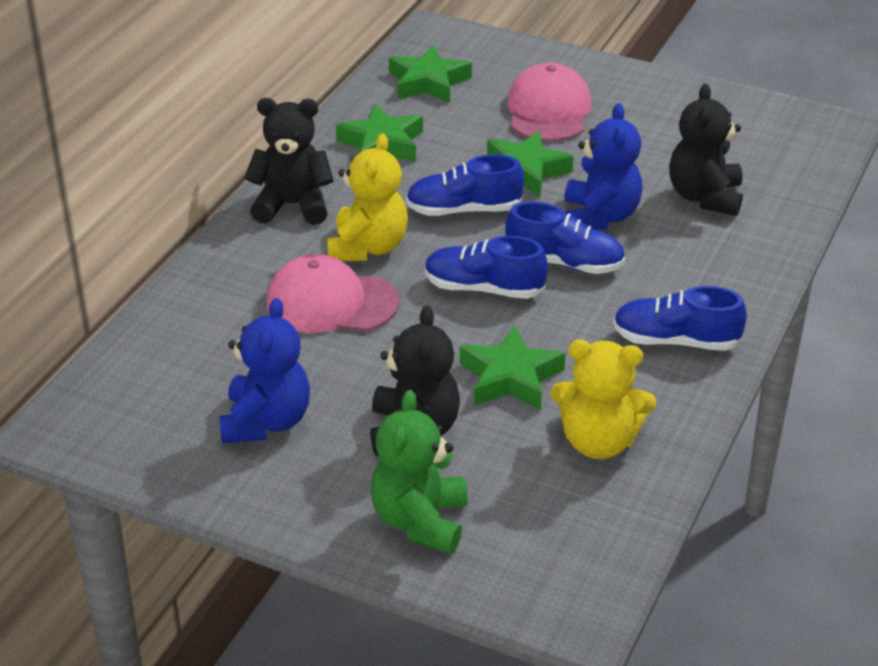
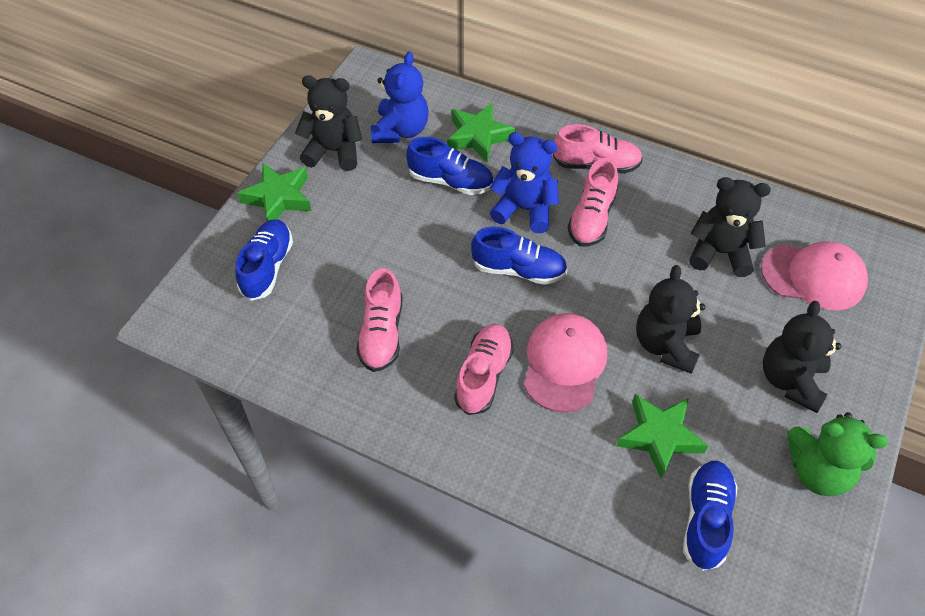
black teddy bear: [244,98,334,225] [370,306,460,456] [669,84,743,216] = 3 -> [295,75,362,171] [636,265,706,374] [689,177,771,277] [763,301,842,413] = 4
green star: [336,104,423,162] [389,45,472,103] [460,326,565,410] [487,131,574,197] = 4 -> [237,163,311,221] [447,103,516,162] [617,394,709,479] = 3
pink shoe: none = 0 -> [356,268,402,372] [454,324,514,415] [553,124,643,174] [568,158,618,247] = 4
yellow teddy bear: [327,133,408,261] [551,340,656,459] = 2 -> none = 0

